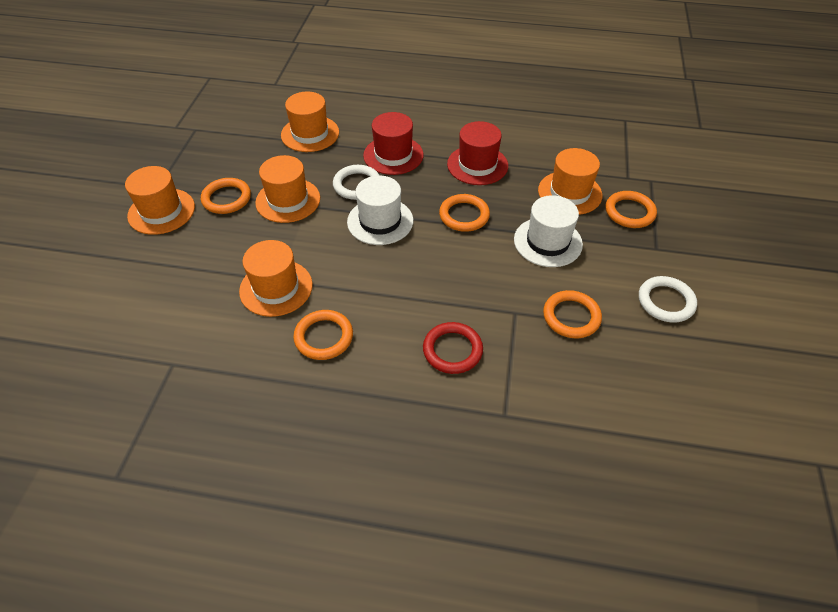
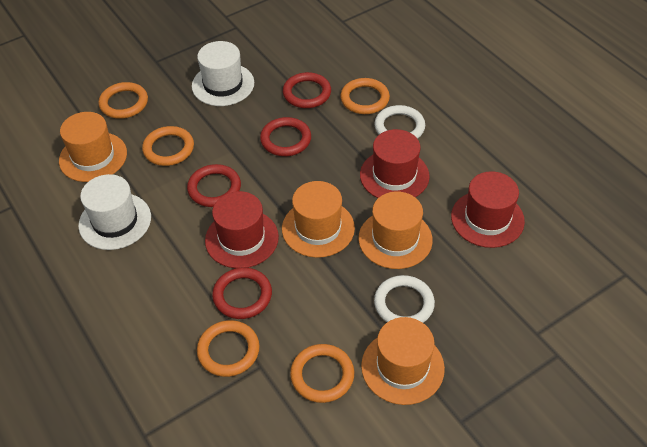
orange hat: [125,166,195,235] [239,240,313,317] [255,155,320,223] [281,92,339,152] [538,148,602,215] = 5 -> [59,112,127,182] [282,181,355,258] [358,191,433,269] [361,317,445,405] = 4
red hat: [363,112,424,175] [447,121,508,185] = 2 -> [205,191,279,268] [360,129,430,198] [451,171,525,248] = 3
red ring: [423,322,483,374] = 1 -> [187,164,241,207] [212,267,272,319] [260,117,311,156] [283,72,331,108] = 4

